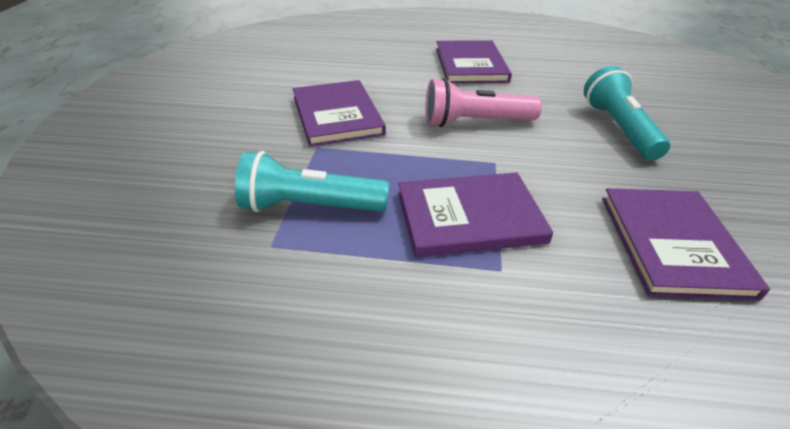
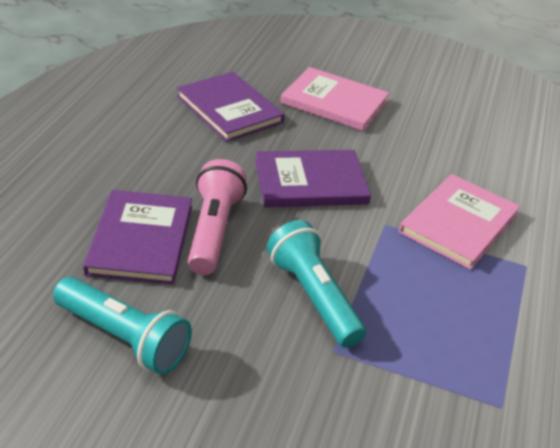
pink book: none = 0 -> [280,67,389,131] [399,174,520,270] = 2
purple book: [293,80,386,147] [398,172,553,257] [436,40,512,84] [602,188,770,300] = 4 -> [83,190,192,285] [177,72,285,142] [255,150,371,207] = 3

